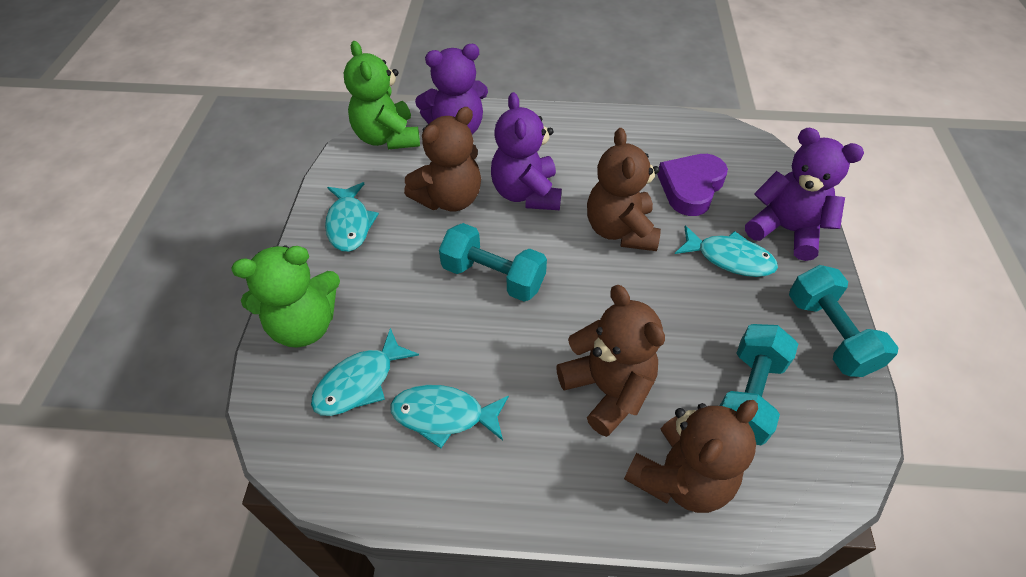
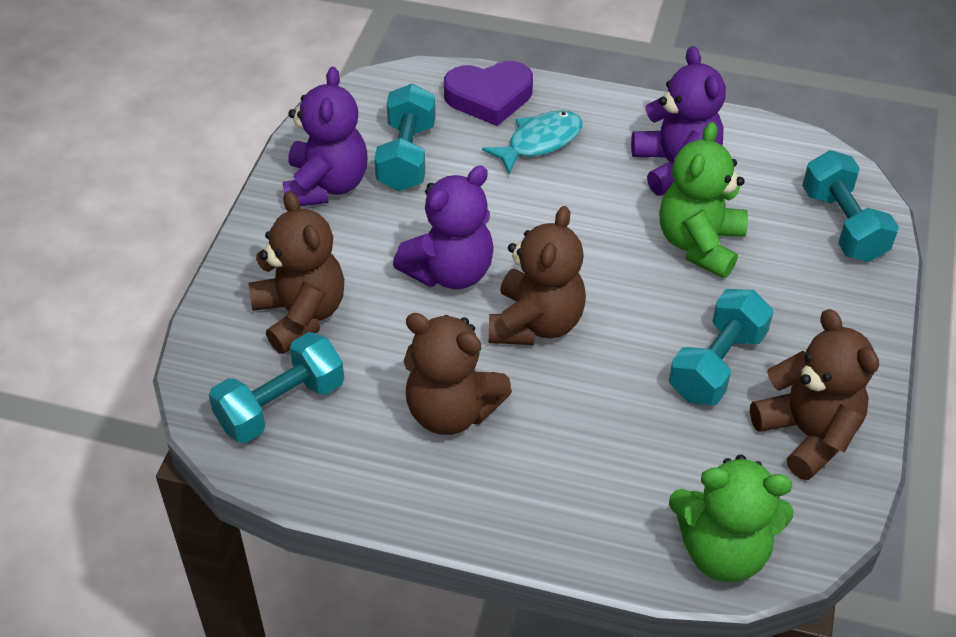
turquoise dumbbell: [439,223,547,302] [719,324,798,445] [789,265,898,377] = 3 -> [209,332,344,443] [374,84,436,191] [669,289,773,405] [802,150,899,262] = 4
turquoise fish: [311,328,419,416] [325,182,379,252] [390,385,509,448] [675,225,778,277] = 4 -> [482,110,582,174] = 1

